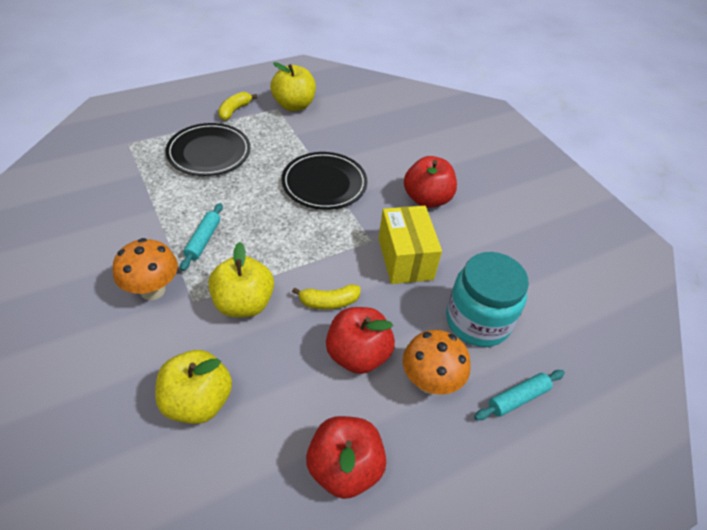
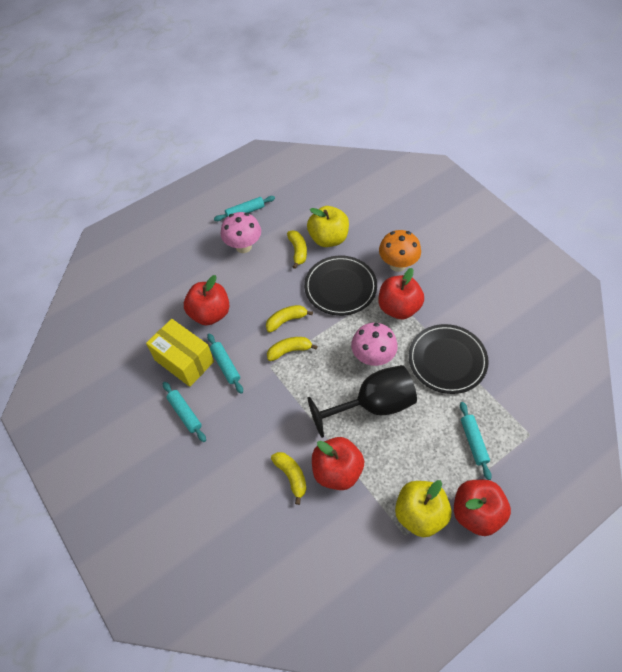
black goblet: none = 0 -> [308,365,417,438] = 1
orange mushroom: [113,238,178,300] [403,330,471,395] = 2 -> [379,230,421,272] = 1
pink mushroom: none = 0 -> [221,212,261,253] [351,323,398,366] = 2
red apple: [306,416,386,499] [326,307,395,374] [404,156,457,208] = 3 -> [184,275,229,325] [312,437,364,490] [378,268,424,319] [454,480,511,536] = 4
turquoise jar: [446,252,529,347] = 1 -> none = 0
turquoise rolling pin: [180,203,223,271] [474,370,565,420] = 2 -> [163,382,206,442] [207,334,243,394] [214,196,275,221] [460,402,492,480] = 4
yellow apple: [155,350,232,424] [208,242,274,317] [270,62,316,111] = 3 -> [307,206,349,247] [395,480,452,537] = 2
yellow banana: [218,92,257,120] [292,284,360,310] = 2 -> [266,305,313,332] [267,337,318,361] [271,452,306,505] [287,230,307,269] = 4

